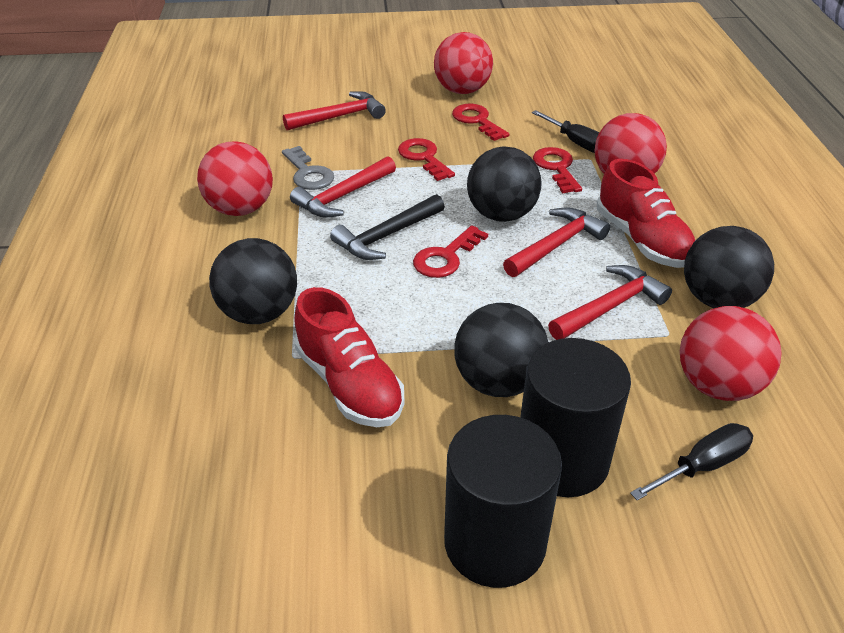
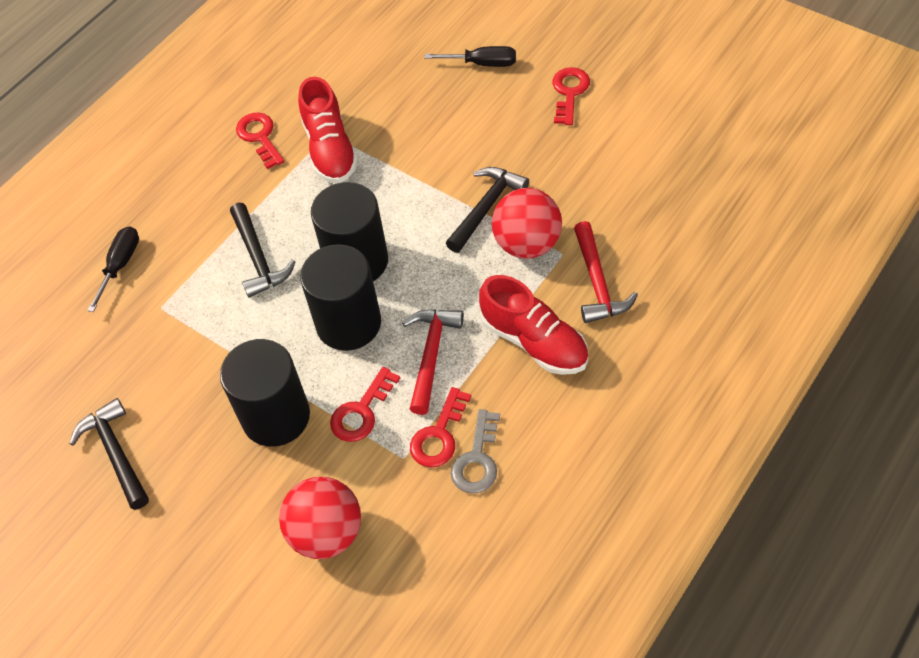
black ball: [209,238,297,324] [454,303,549,397] [467,146,542,222] [684,226,774,308] = 4 -> none = 0
black cylinder: [444,415,562,588] [520,338,631,497] = 2 -> [220,339,310,447] [300,244,381,351] [311,182,388,281] = 3
black hammer: [330,194,445,260] = 1 -> [69,398,149,510] [230,203,295,298] [446,167,529,253] = 3
red ball: [197,141,273,216] [434,32,493,94] [594,113,667,174] [680,306,782,401] = 4 -> [279,477,361,559] [492,188,562,258] = 2
red hammer: [283,91,386,130] [290,156,396,218] [503,207,610,277] [548,265,672,340] = 4 -> [402,309,464,415] [574,221,638,323] = 2

